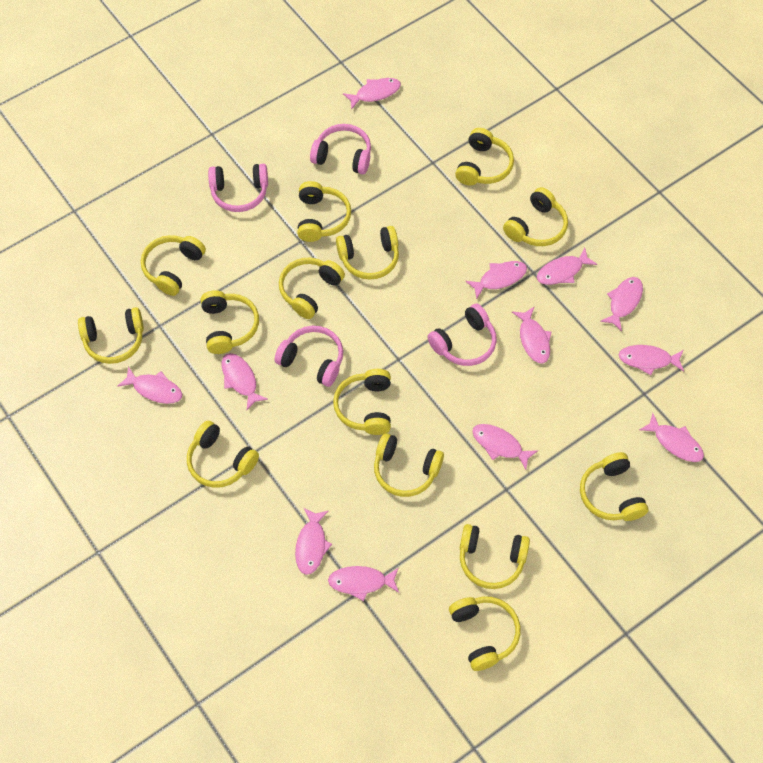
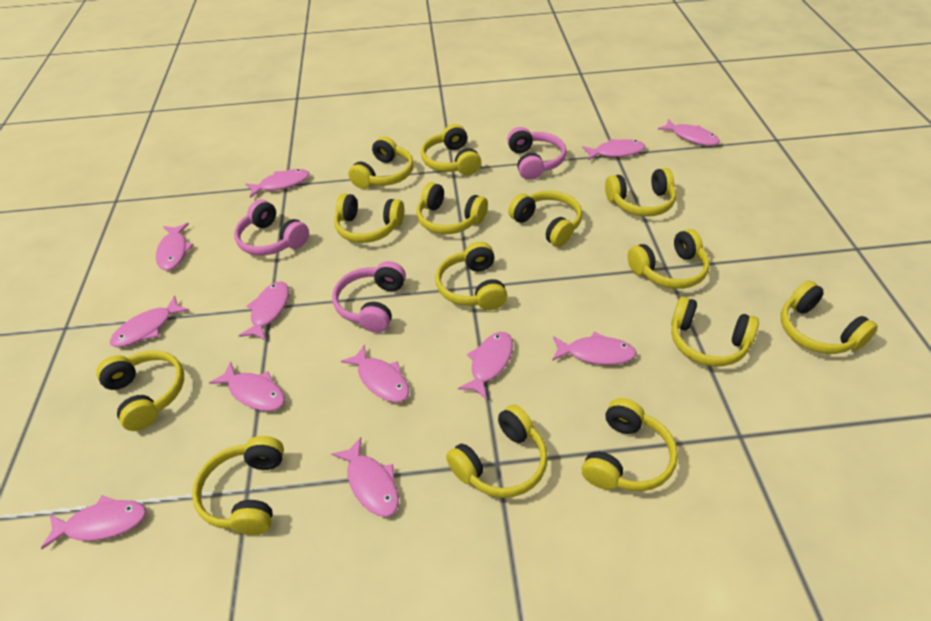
pink headphones: [208,164,268,212] [275,326,343,387] [310,124,371,174] [428,304,497,366] = 4 -> [234,200,309,255] [332,261,406,333] [507,127,567,180] = 3

